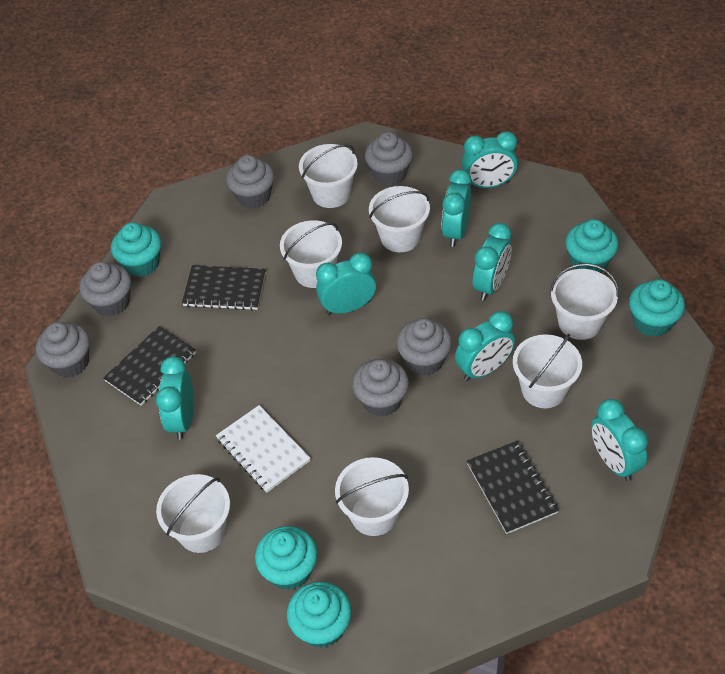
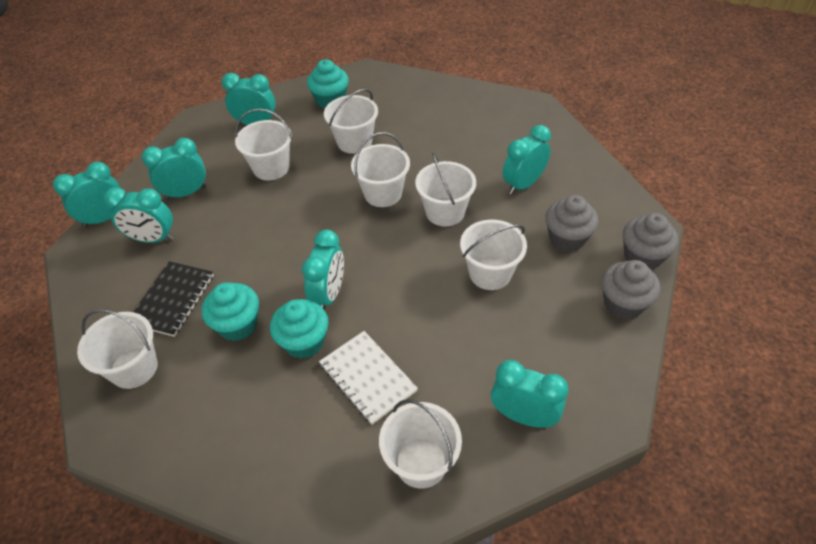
black notebook: [103,326,196,405] [182,265,266,311] [467,441,559,534] = 3 -> [134,261,214,337] = 1
grey cupcake: [36,322,90,378] [79,262,131,317] [226,155,274,208] [352,359,409,417] [365,132,413,186] [397,318,452,375] = 6 -> [545,195,599,252] [602,260,661,319] [623,213,679,270] = 3
turquoise cupcake: [111,223,161,277] [255,526,317,590] [287,581,352,648] [566,219,618,272] [629,279,685,337] = 5 -> [202,283,259,341] [270,299,328,359] [307,59,349,108] = 3

